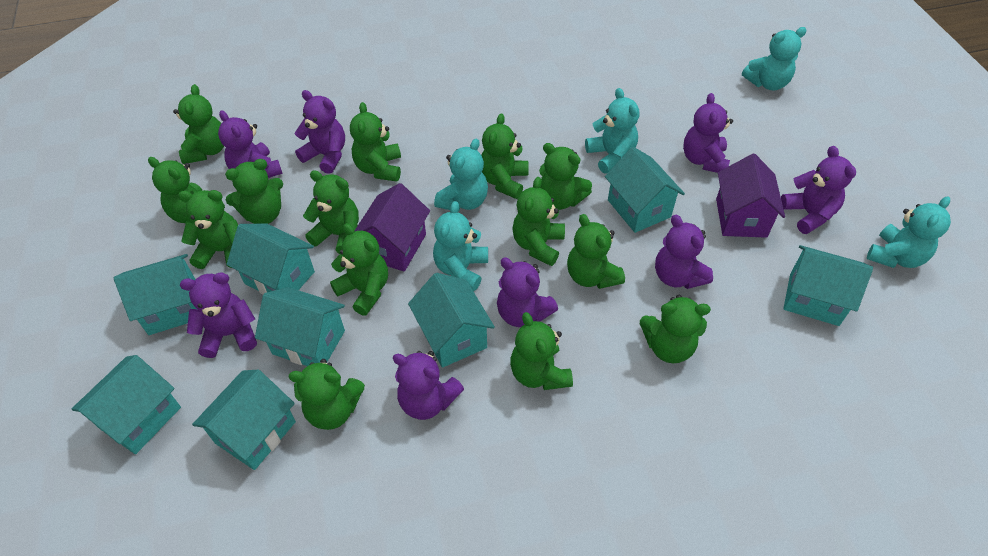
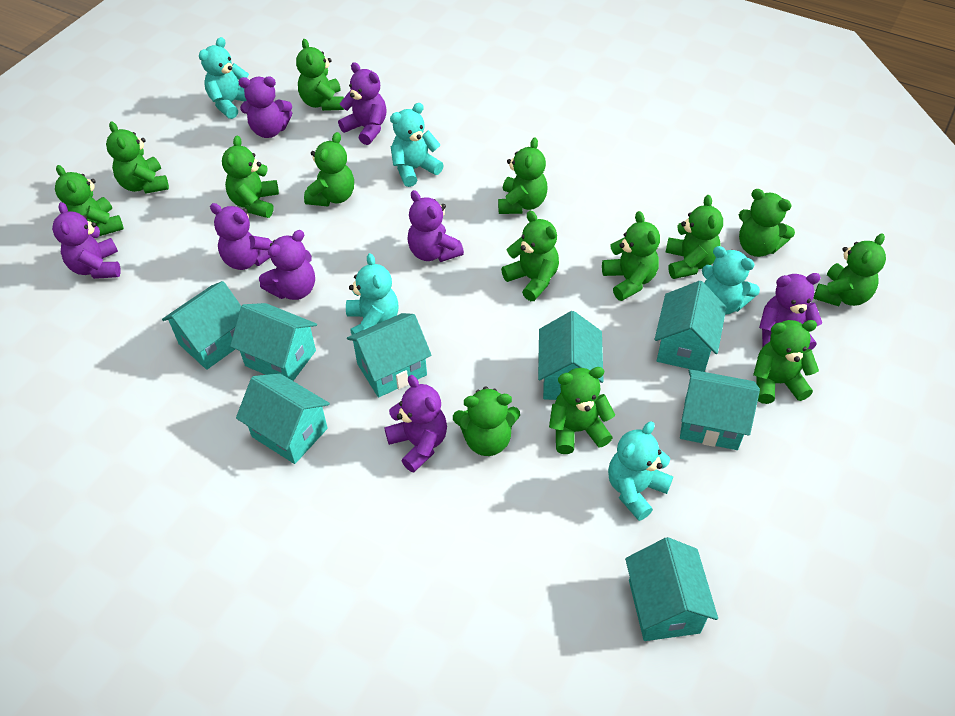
purple house: [355,183,430,272] [716,154,785,238] = 2 -> none = 0

